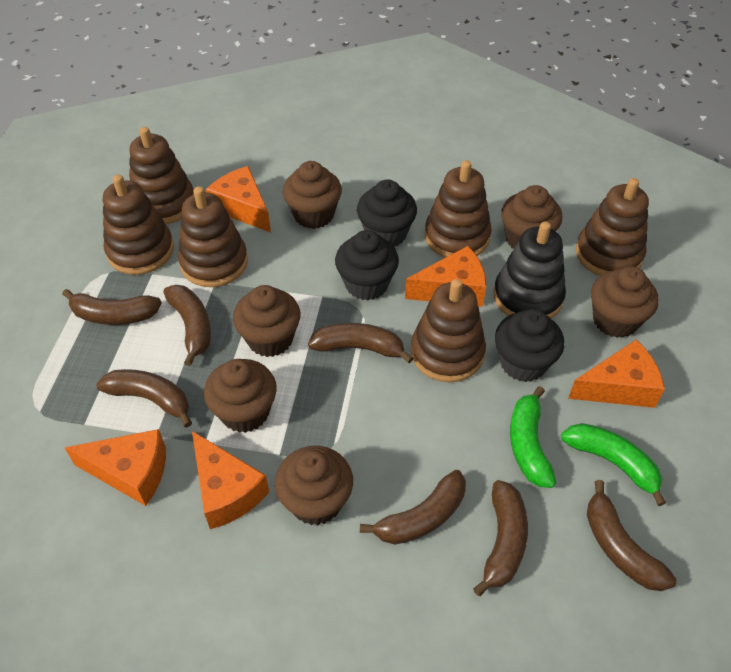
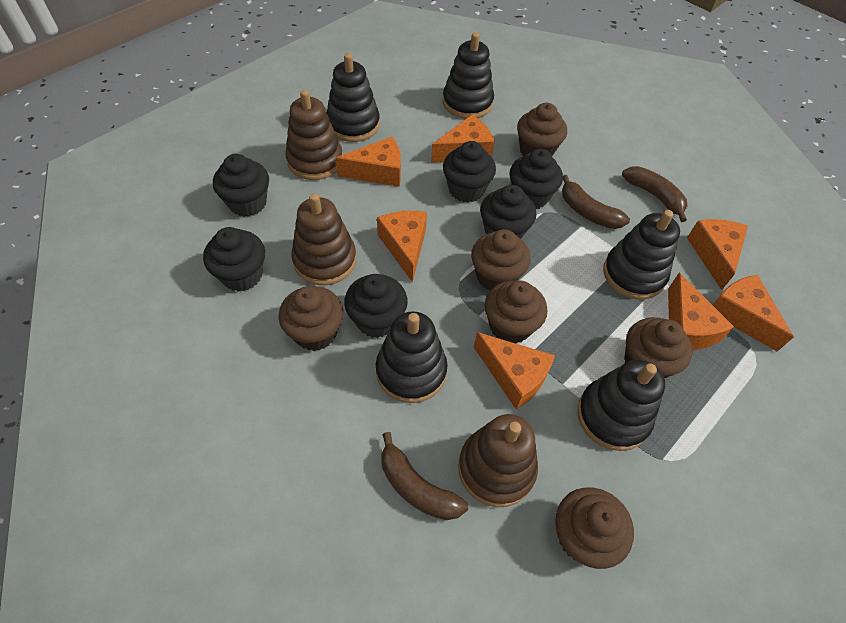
black cupcake: [335,230,399,300] [357,180,417,247] [495,309,564,382] = 3 -> [203,227,265,291] [213,154,269,217] [344,274,408,338] [443,141,496,202] [480,185,536,239] [510,149,563,209] = 6
black stacking toy: [494,221,566,319] = 1 -> [327,53,380,142] [376,311,447,403] [443,32,494,119] [577,359,665,451] [603,210,680,300] = 5
brown banana: [62,289,162,325] [96,369,192,428] [163,285,211,366] [308,323,413,363] [360,470,466,544] [473,480,528,596] [587,480,677,591] = 7 -> [381,432,468,520] [562,175,630,229] [622,166,688,222] = 3
brown stacking toy: [103,174,174,275] [129,127,194,224] [178,187,248,287] [411,279,486,382] [425,160,492,258] [576,178,649,276] = 6 -> [285,90,342,180] [291,193,356,285] [458,414,538,507] = 3
green banana: [510,386,556,488] [561,423,666,506] = 2 -> none = 0
orange cheese: [65,429,166,506] [192,431,269,529] [206,166,271,232] [405,246,486,307] [568,340,665,408] = 5 -> [336,137,401,187] [377,211,427,282] [431,115,495,163] [474,332,555,410] [668,273,734,350] [687,219,748,290] [713,275,794,352] = 7

